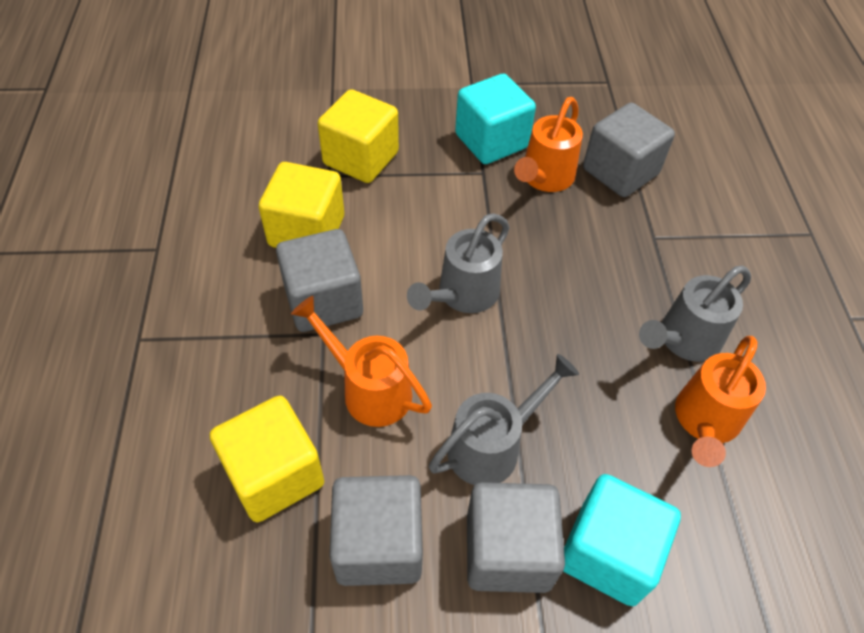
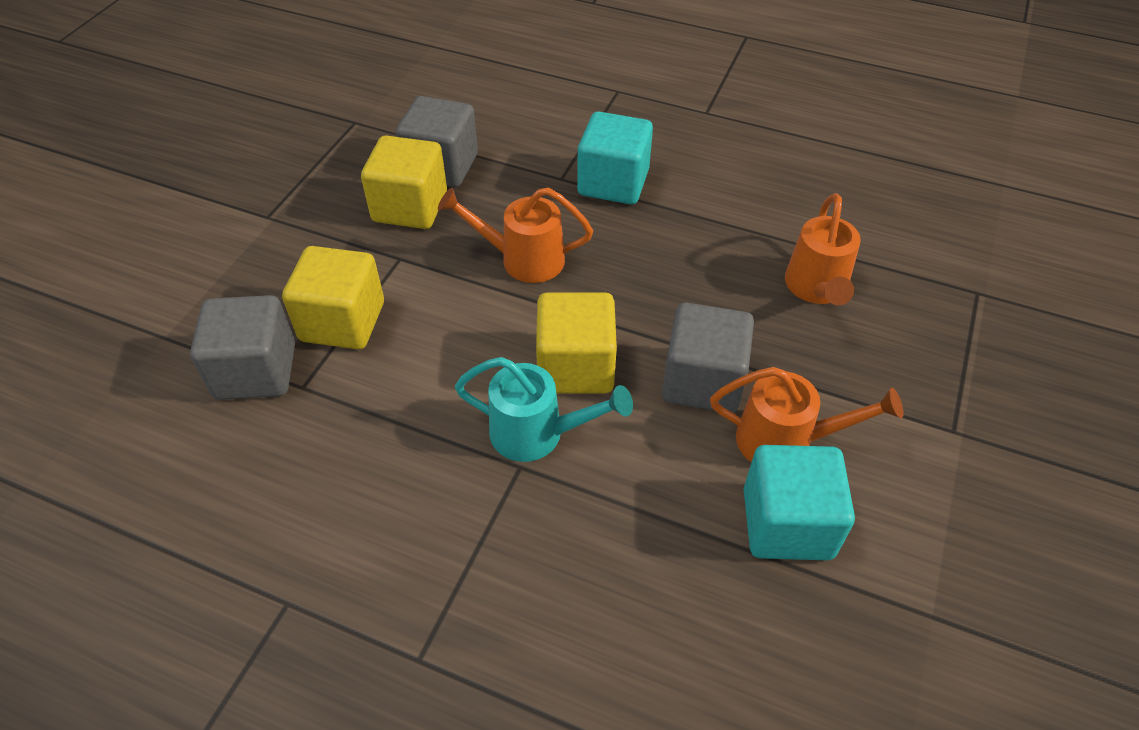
grey cube: [276,229,363,332] [329,475,423,586] [467,482,565,593] [583,103,675,197] = 4 -> [190,295,295,400] [395,96,478,187] [662,303,754,413] = 3
grey watering can: [407,213,510,313] [429,354,579,485] [639,266,751,362] = 3 -> none = 0
turquoise watering can: none = 0 -> [455,357,633,462] = 1

